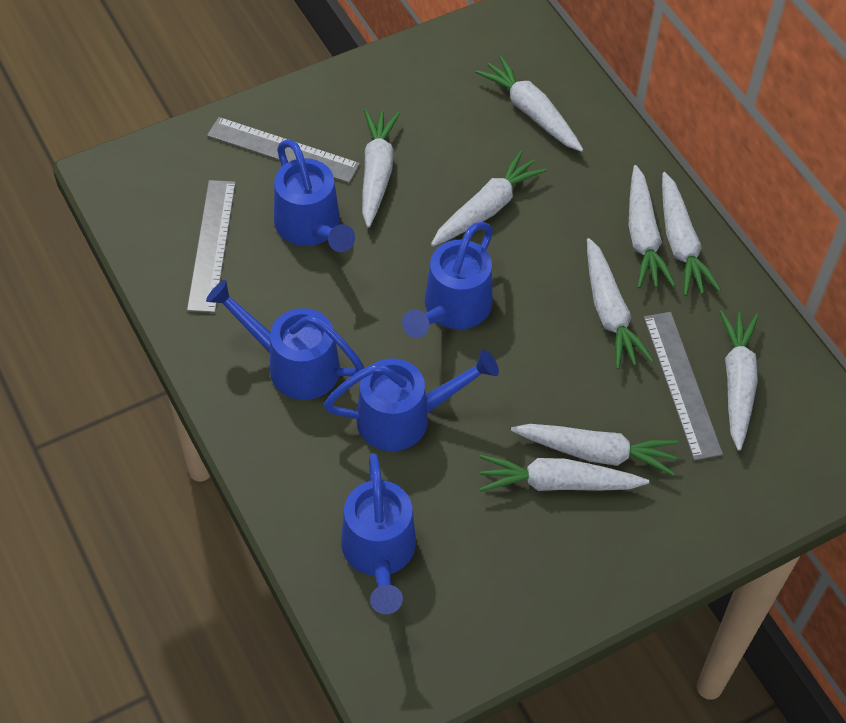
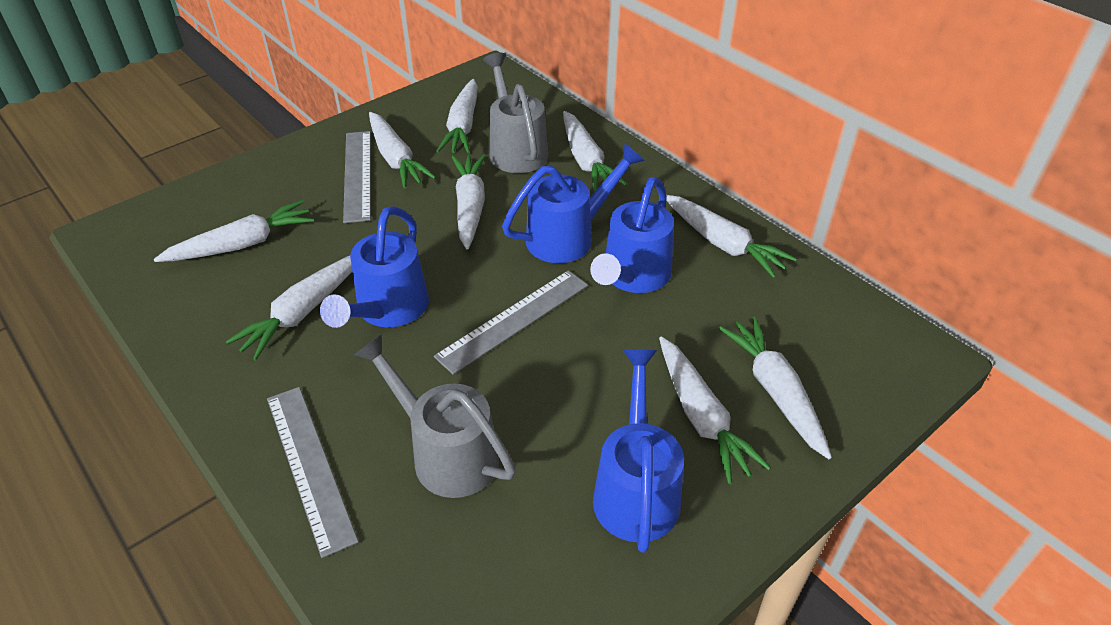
blue watering can: [206,280,364,400] [274,140,355,252] [324,350,499,451] [341,453,416,614] [402,222,493,338] = 5 -> [320,206,429,328] [502,143,645,263] [590,177,674,293] [593,349,684,553] = 4
grey watering can: none = 0 -> [354,334,516,498] [483,53,548,173] = 2

